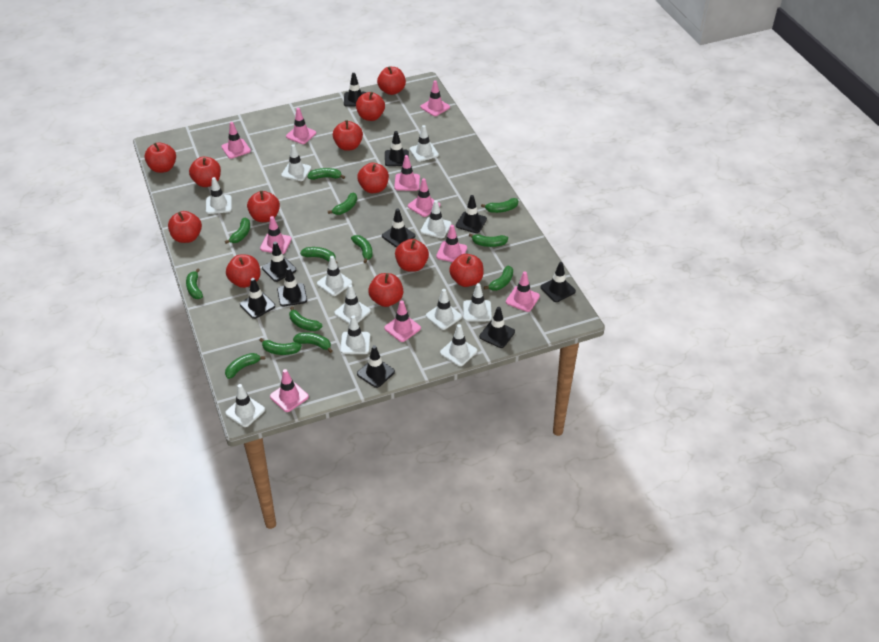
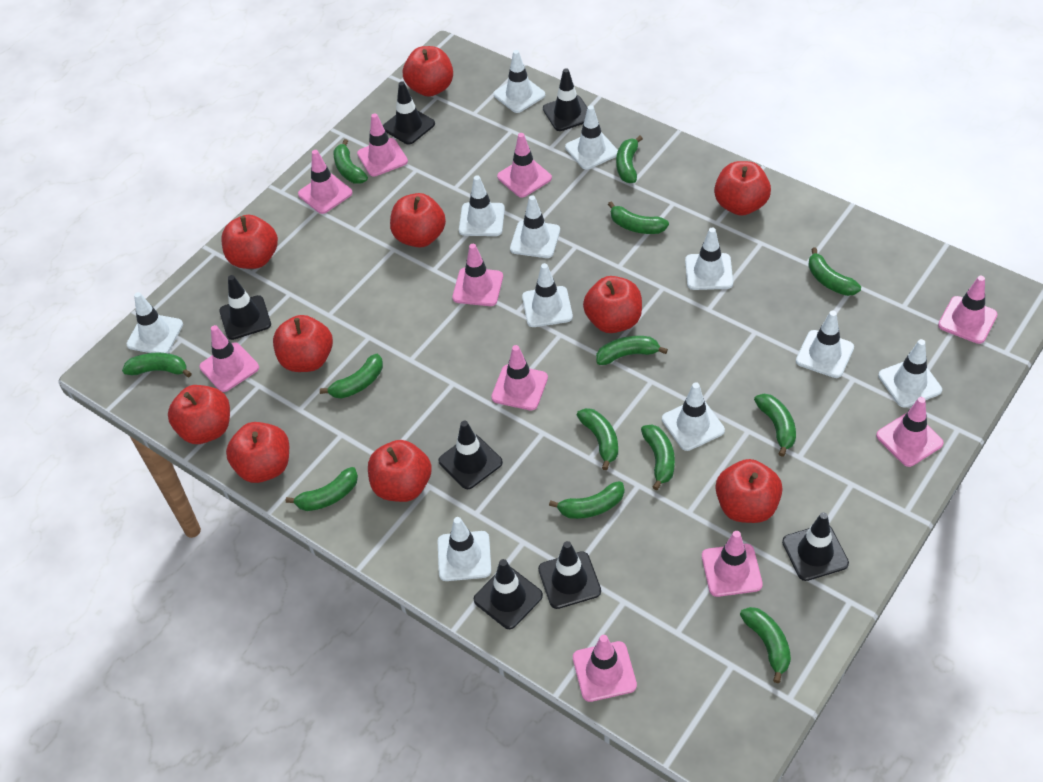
black traffic cone: [240,278,275,319] [262,242,296,282] [277,267,307,307] [344,73,366,107] [357,345,395,388] [382,209,415,248] [385,131,409,166] [456,195,487,233] [479,307,515,348] [540,262,576,302] = 10 -> [219,275,271,340] [383,82,435,145] [438,421,503,489] [474,559,543,629] [538,541,601,609] [543,68,588,131] [782,512,849,581] = 7
red apple: [144,142,176,173] [168,211,202,243] [189,157,221,187] [226,254,260,288] [247,191,280,222] [333,120,363,151] [356,92,385,121] [357,163,389,193] [368,273,403,307] [377,66,406,95] [395,239,429,272] [449,254,483,287] = 12 -> [168,385,230,444] [221,215,278,269] [226,422,289,483] [273,315,333,372] [368,440,432,502] [390,193,446,248] [403,46,453,97] [583,276,642,333] [714,161,771,216] [716,459,783,523] = 10

